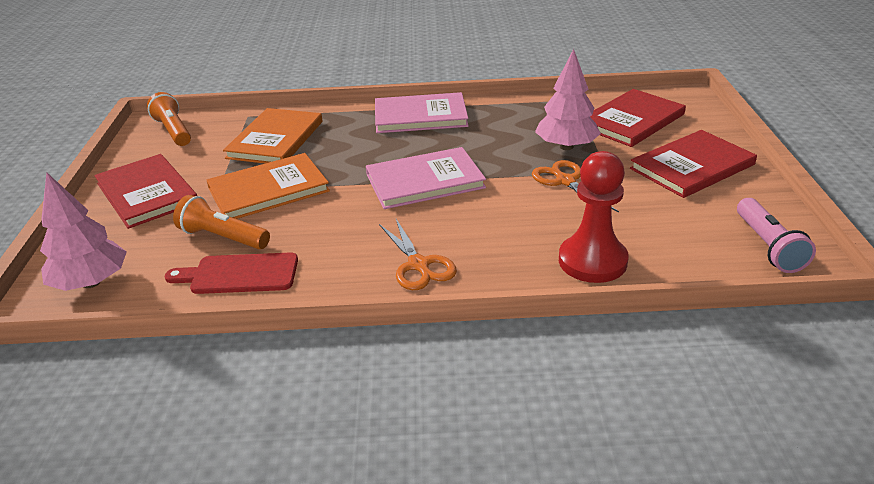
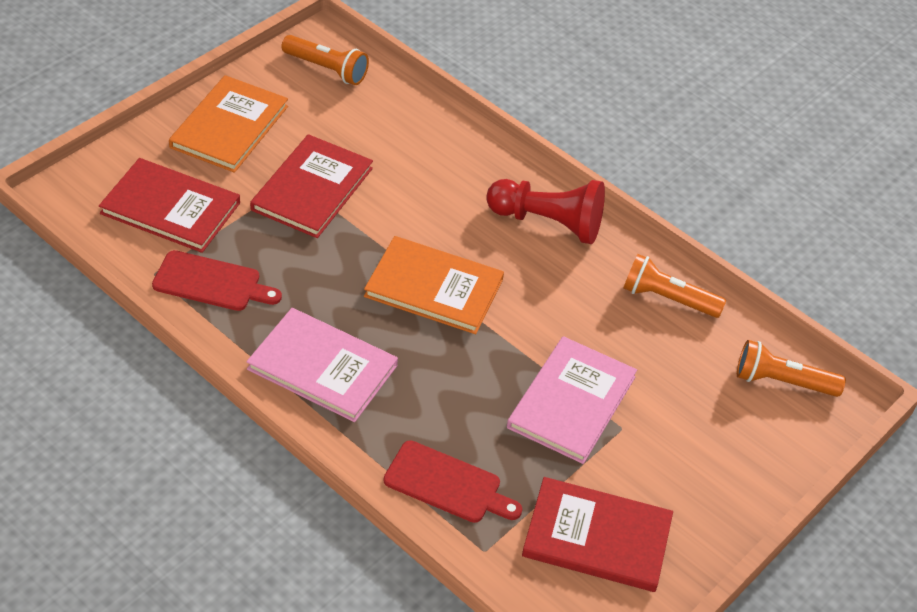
orange flashlight: [147,92,191,146] [173,195,270,249] = 2 -> [281,35,369,85] [623,254,726,318] [737,340,846,397] = 3
orange scissors: [379,219,457,290] [532,160,619,212] = 2 -> none = 0
pink flashlight: [737,198,816,273] = 1 -> none = 0
pink tree: [40,173,127,291] [535,49,601,150] = 2 -> none = 0
red cutting board: [165,252,298,294] = 1 -> [152,250,282,311] [384,440,522,523] = 2

